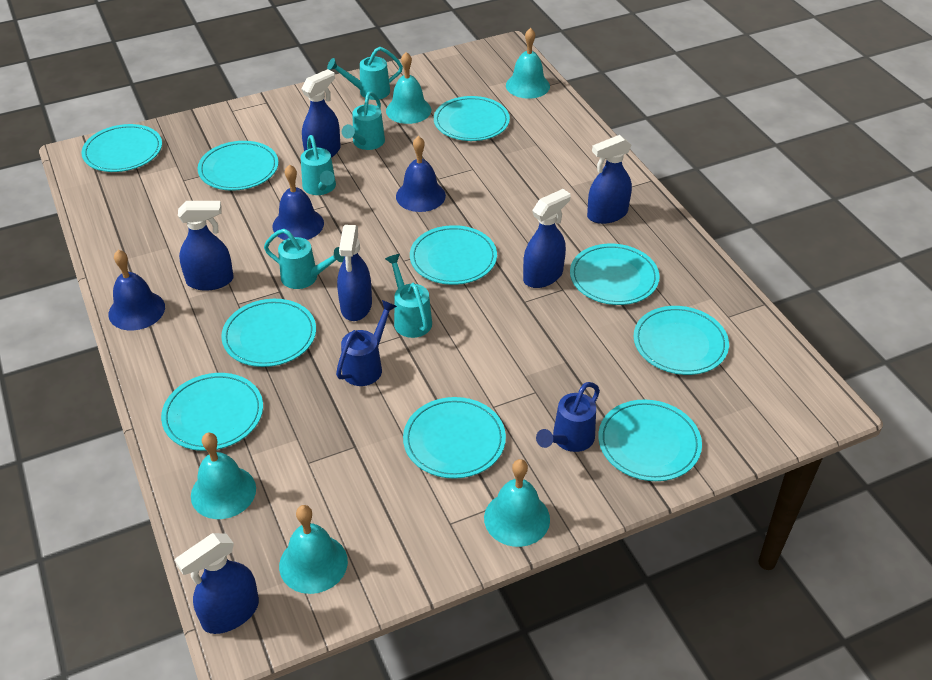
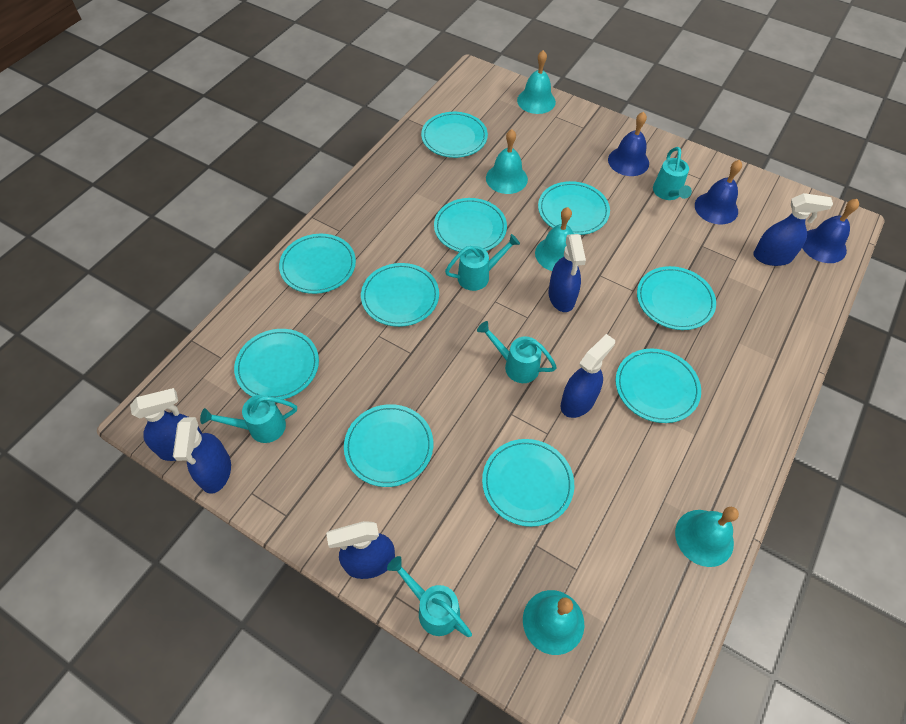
blue watering can: [336,300,397,386] [536,382,600,452] = 2 -> none = 0

